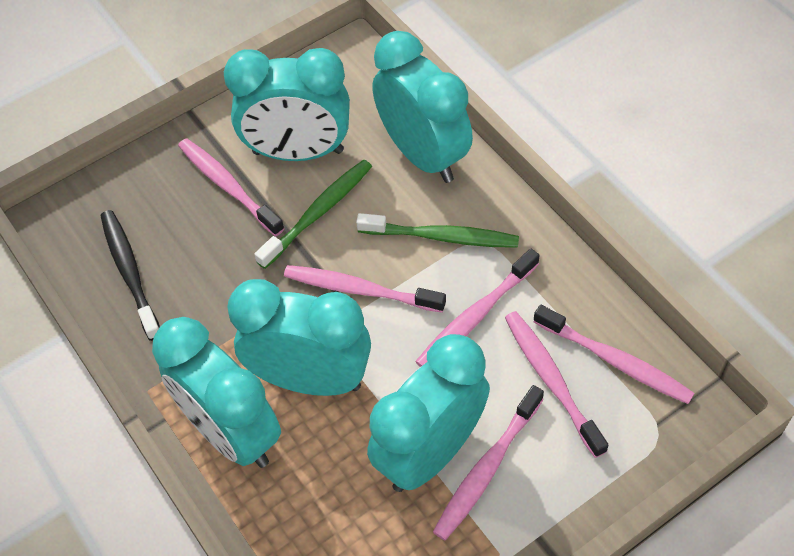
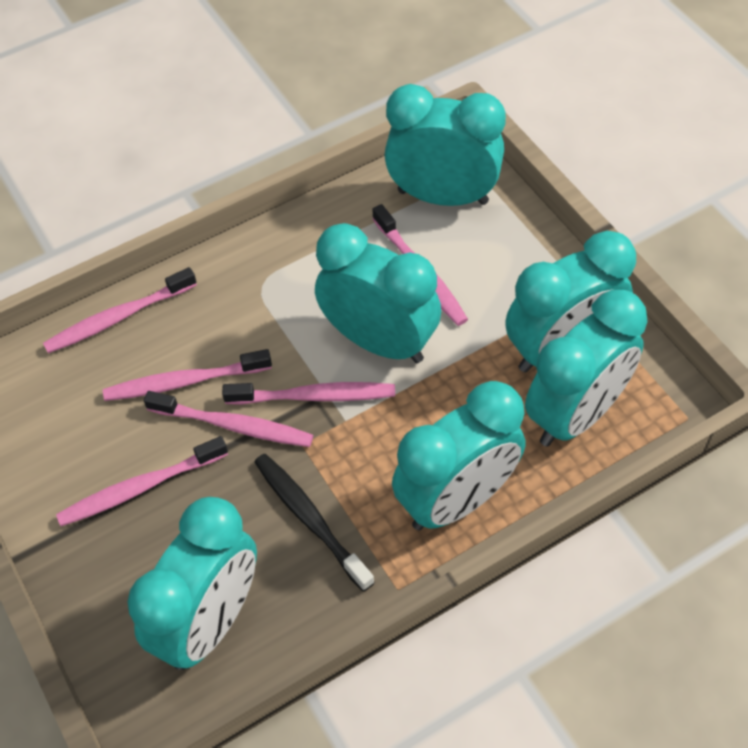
green toothbrush: [254,160,372,269] [356,213,519,248] = 2 -> none = 0
turquoise clock: [152,317,281,468] [224,48,350,161] [227,279,371,396] [367,334,490,492] [372,31,473,183] = 5 -> [127,497,257,670] [315,223,441,363] [385,84,506,206] [392,381,526,531] [505,231,636,373] [525,289,648,447] = 6

